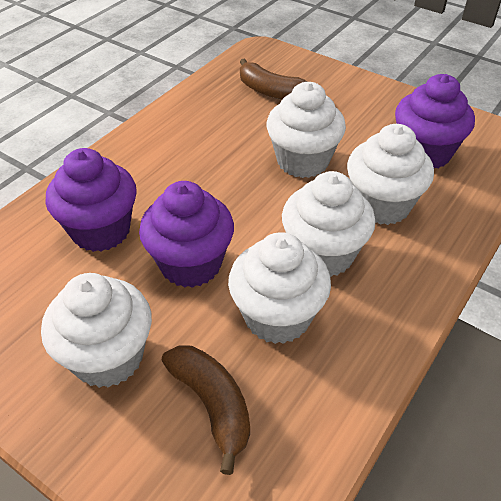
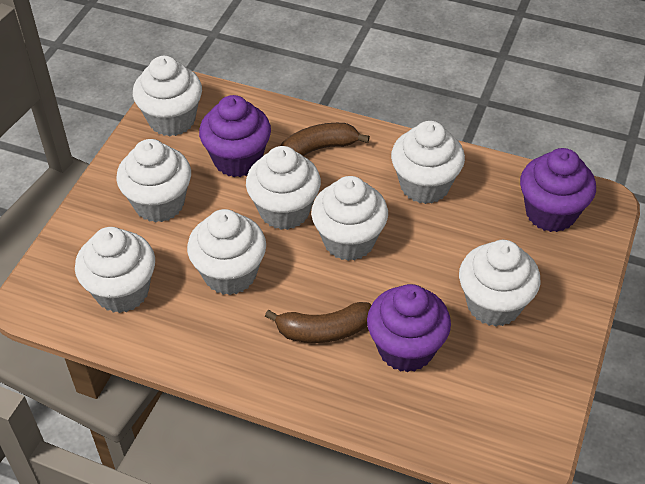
white cupcake: [41,273,152,388] [228,232,331,344] [266,82,346,178] [282,171,375,277] [347,124,434,225] = 5 -> [75,227,155,313] [116,139,191,223] [133,56,202,136] [187,209,266,295] [246,146,321,230] [311,176,388,261] [391,121,465,204] [459,240,541,326] = 8

